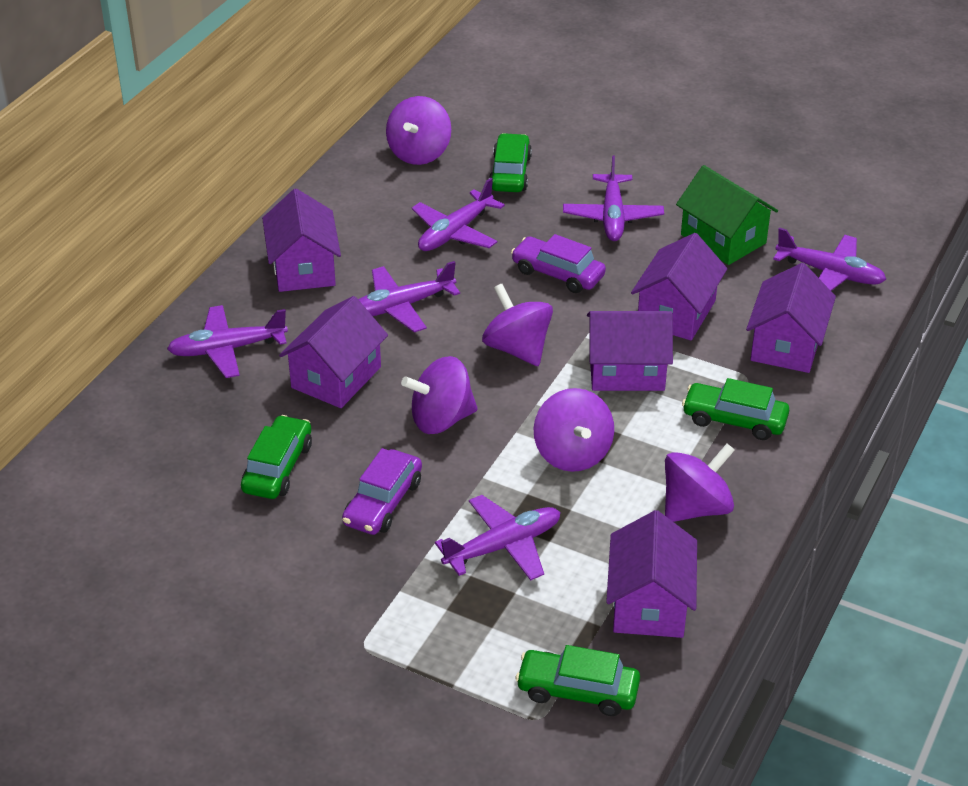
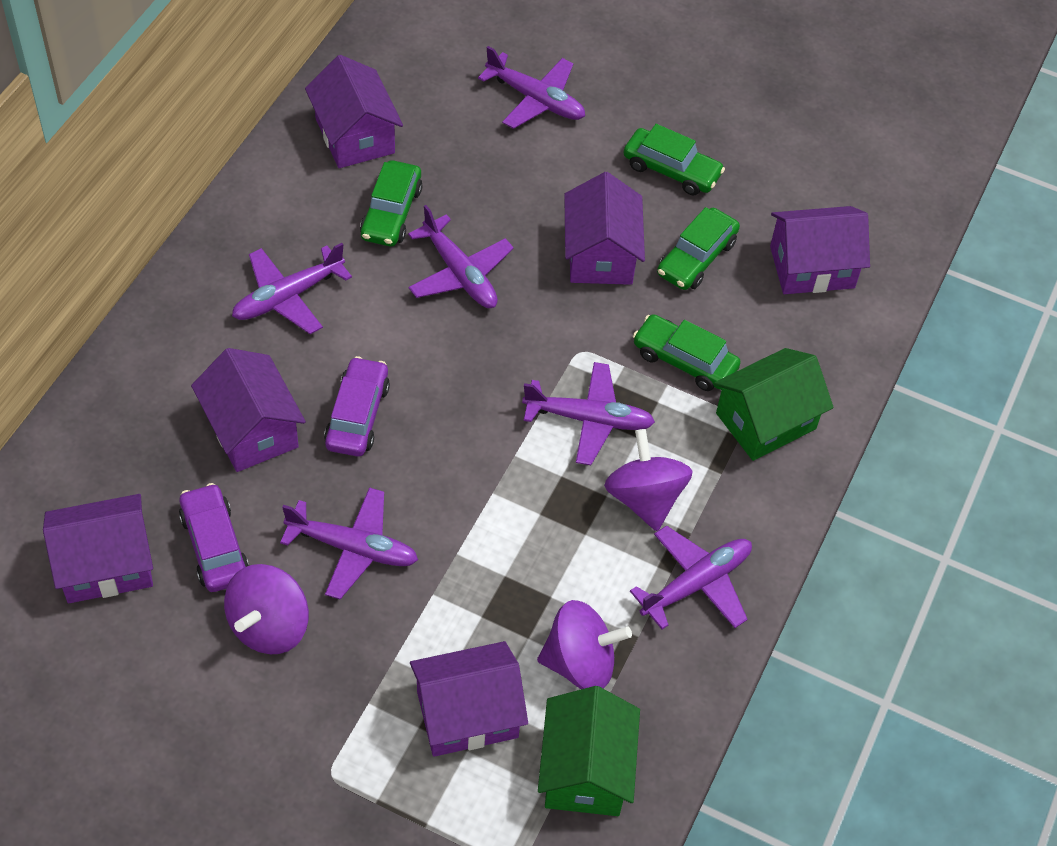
green house: [676,165,778,265] = 1 -> [538,686,640,816] [714,348,834,461] = 2
purple spinning top: [386,96,451,165] [401,356,478,434] [482,284,553,366] [534,388,614,472] [665,443,735,522] = 5 -> [224,564,309,654] [537,600,632,689] [604,429,693,531] = 3

